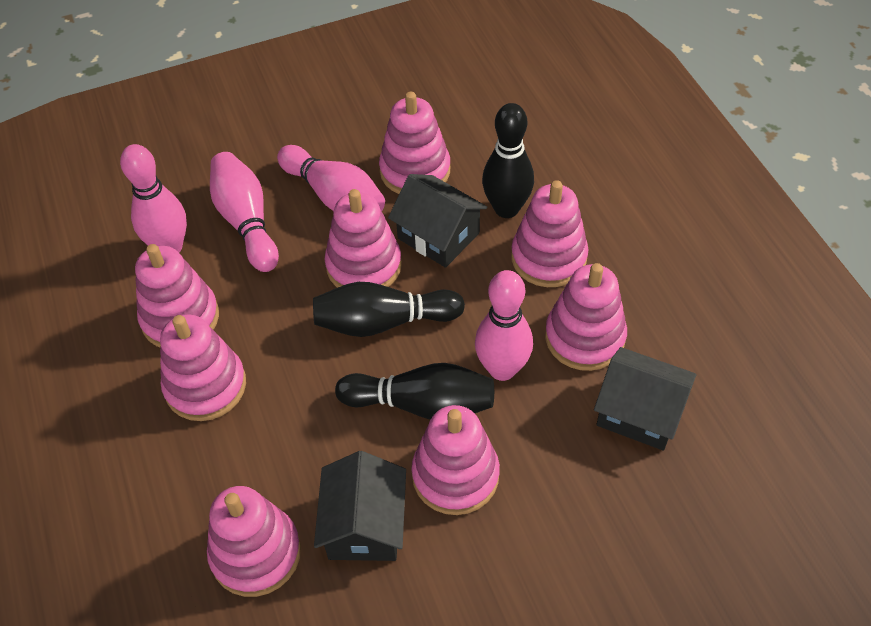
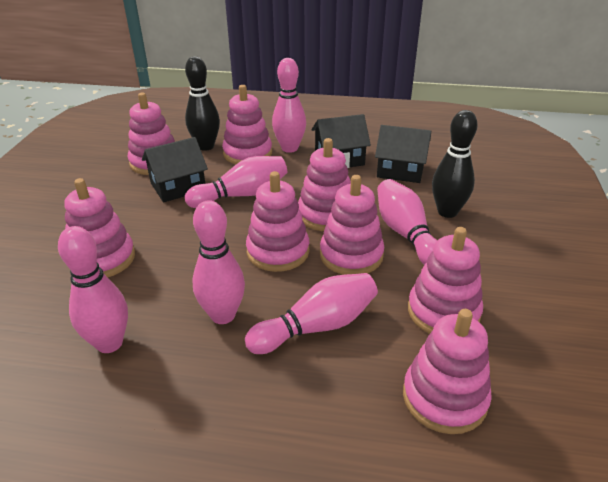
black bowling pin: [313,282,465,337] [335,363,494,420] [482,103,534,218] = 3 -> [185,56,220,151] [432,110,478,218] = 2
pink bowling pin: [120,144,187,252] [210,152,279,272] [277,145,385,211] [475,270,533,381] = 4 -> [58,226,128,353] [185,156,287,208] [192,200,245,324] [245,273,378,354] [272,58,306,153] [377,179,437,265] = 6

